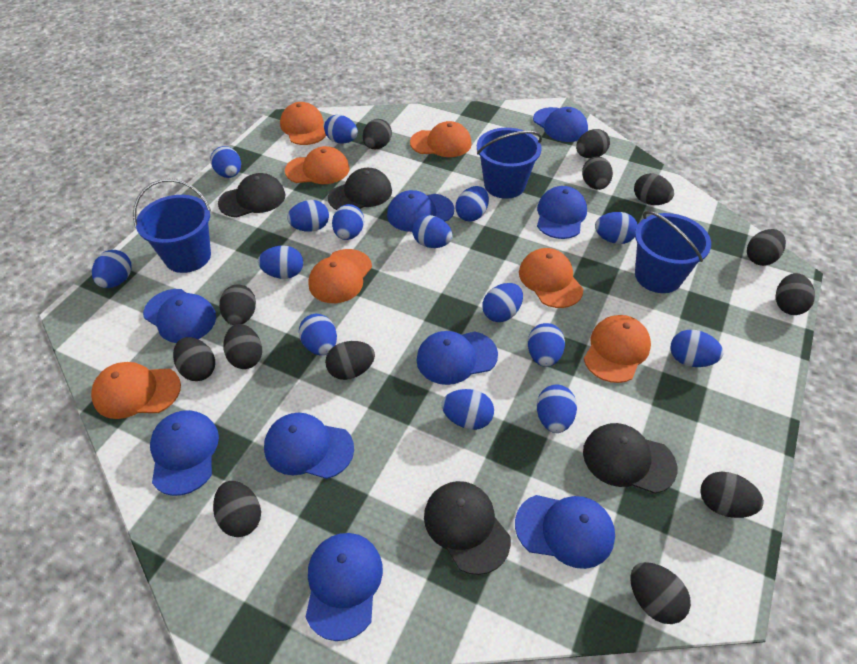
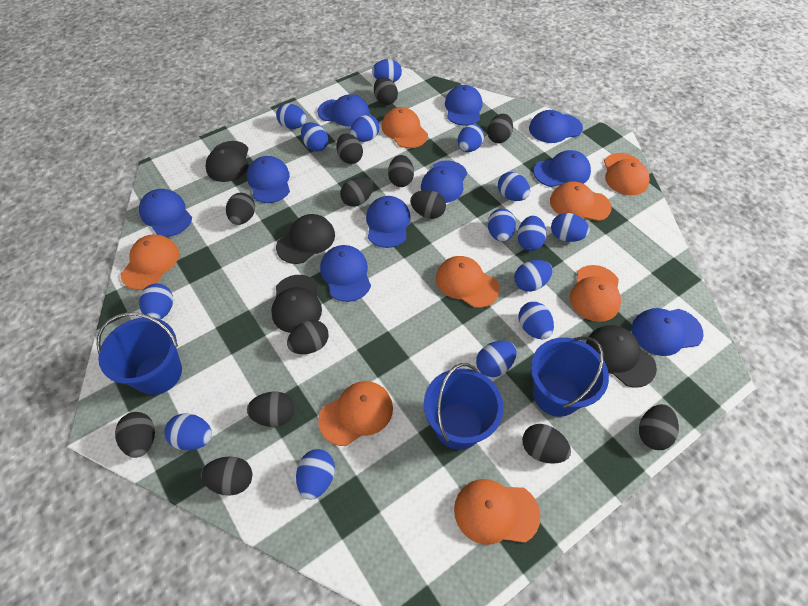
blue cap: [143,289,216,343] [150,410,219,496] [264,413,354,479] [306,533,383,641] [387,190,454,232] [416,331,498,385] [515,495,615,569] [533,107,588,142] [537,186,587,239] = 9 -> [139,189,192,237] [247,156,290,203] [317,94,370,127] [320,245,371,302] [366,196,411,248] [421,161,467,203] [445,85,482,126] [529,110,583,143] [533,150,591,187] [632,308,704,356] = 10
orange cap: [91,362,181,419] [280,102,326,145] [285,146,350,184] [309,249,372,303] [410,121,472,157] [519,248,583,308] [584,315,651,383] = 7 -> [121,234,179,290] [318,381,393,446] [382,107,428,148] [436,256,500,308] [454,479,541,545] [550,181,612,221] [570,265,621,322] [604,153,650,195] = 8

